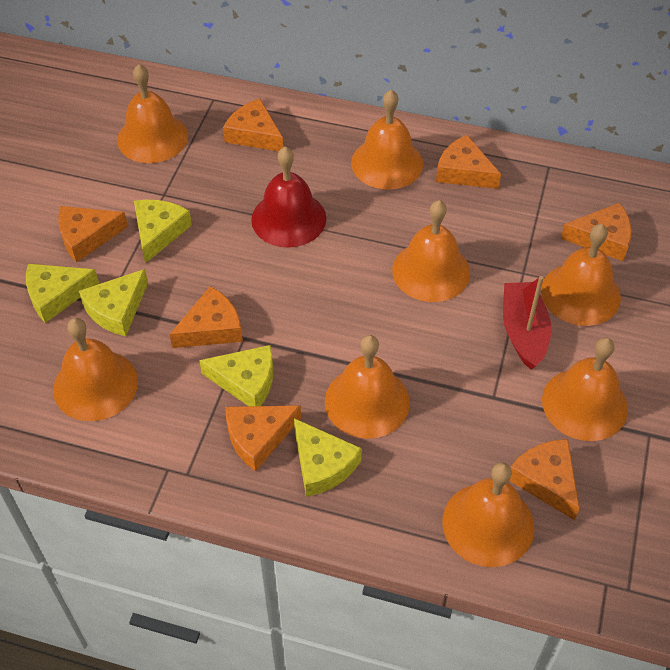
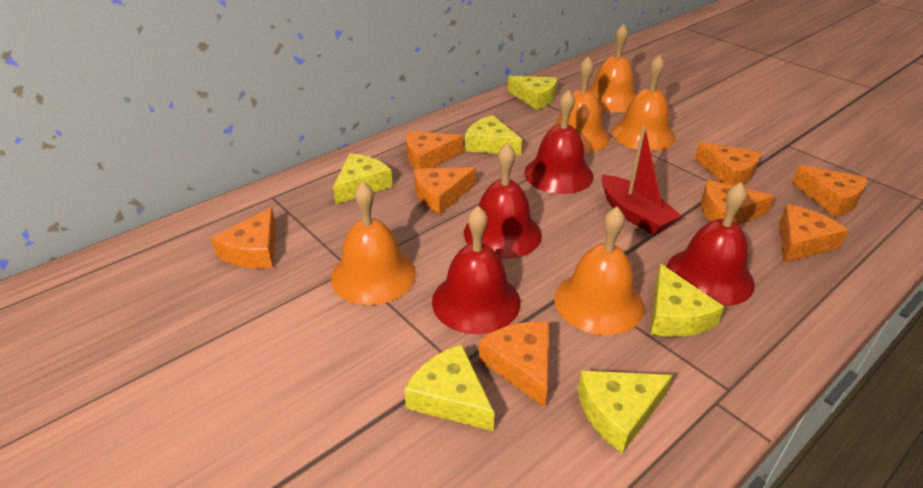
orange bell: [53,318,138,421] [117,64,188,163] [325,335,410,439] [351,90,423,189] [392,200,470,302] [443,462,534,567] [541,224,621,326] [542,337,628,441] = 8 -> [331,181,416,305] [547,56,610,153] [554,207,644,335] [588,24,637,113] [611,55,676,151] = 5
orange cheese: [58,206,128,263] [170,286,243,348] [223,99,283,151] [225,405,301,472] [436,135,501,189] [509,439,579,520] [561,202,632,261] = 7 -> [211,207,276,269] [406,131,463,169] [414,167,476,215] [479,321,549,408] [695,142,761,185] [701,180,774,225] [779,204,849,262] [792,165,867,217] = 8
red bell: [251,147,326,248] = 1 -> [432,206,521,334] [464,143,542,259] [524,89,594,194] [666,182,755,306] = 4
yellow cheese: [26,264,99,323] [79,269,148,336] [134,200,192,264] [199,345,273,406] [294,418,362,497] = 5 -> [333,153,393,204] [404,344,495,431] [465,115,522,155] [508,76,557,110] [578,371,673,454] [651,264,724,337] = 6

